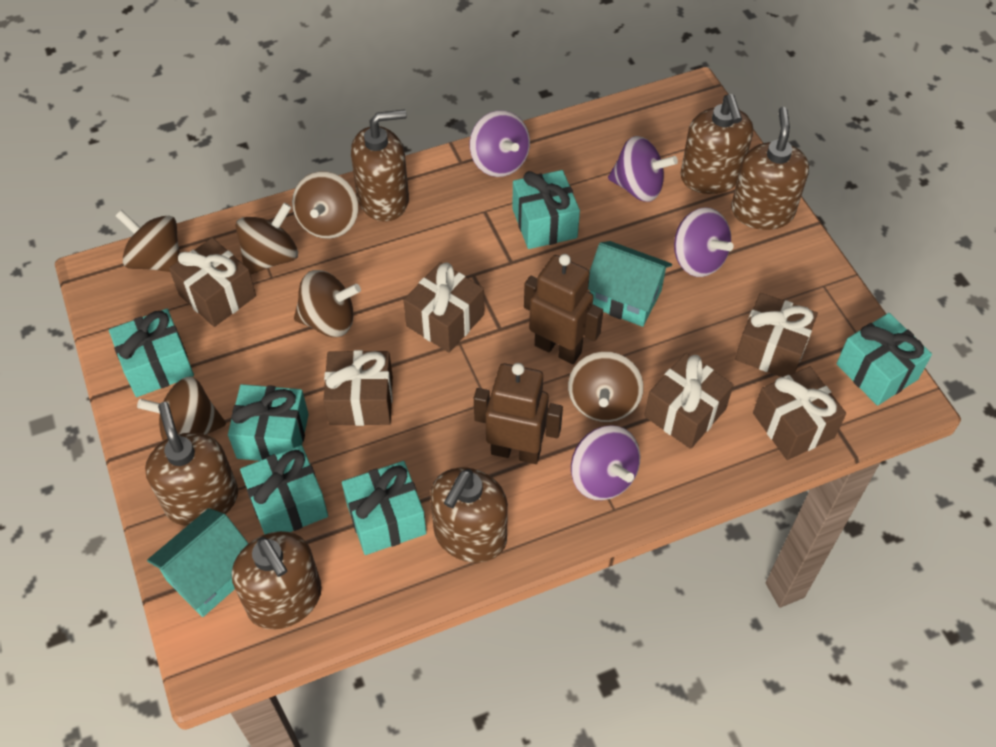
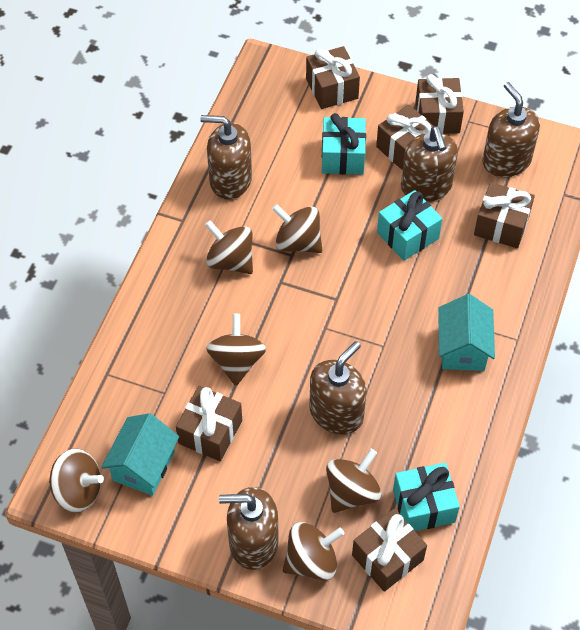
brown robot: [474,363,563,464] [524,254,603,364] = 2 -> none = 0
brown soap dispenser: [145,402,238,526] [232,531,322,629] [351,110,409,222] [430,468,508,563] [680,94,753,194] [731,107,809,230] = 6 -> [200,115,252,200] [219,487,279,570] [310,341,367,435] [401,126,458,202] [482,82,540,177] = 5
purple spinning top: [470,110,530,177] [571,425,640,500] [608,136,678,202] [674,207,733,277] = 4 -> none = 0
turquoise gift: [109,309,194,397] [228,384,309,461] [240,445,328,535] [342,461,426,555] [512,170,580,249] [836,313,932,406] = 6 -> [322,113,366,175] [377,190,443,261] [393,463,460,531] = 3

